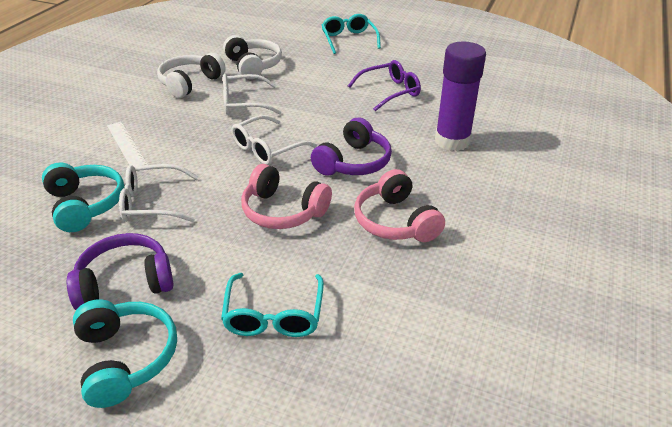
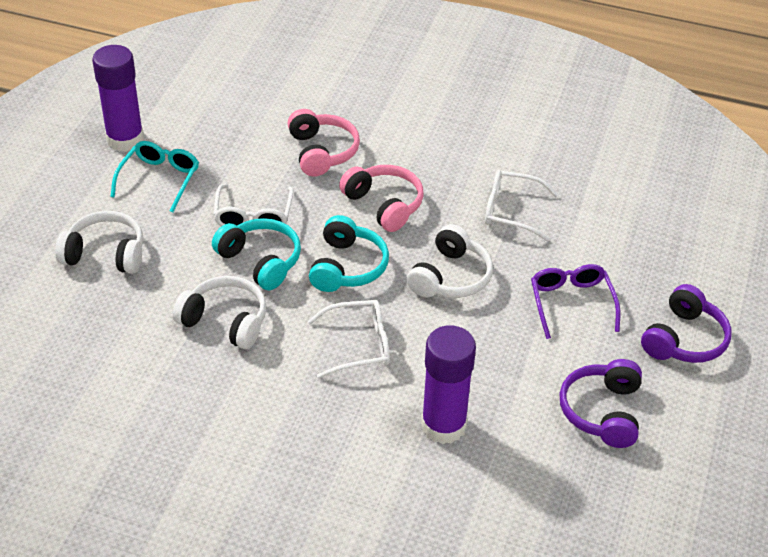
purple glue stick: [435,41,486,151] = 1 -> [92,45,144,152] [421,325,476,444] = 2
turquoise glasses: [221,273,324,337] [322,14,381,54] = 2 -> [110,141,199,212] = 1
white headphones: [157,53,226,98] [223,35,282,79] = 2 -> [55,211,143,274] [173,276,267,349] [407,224,493,298] = 3
white ruler: [107,122,148,166] = 1 -> none = 0

